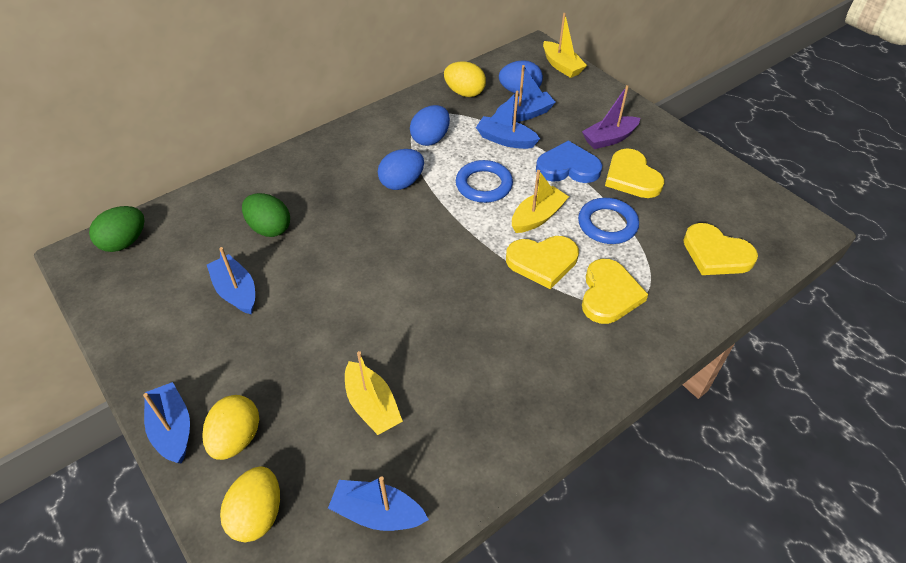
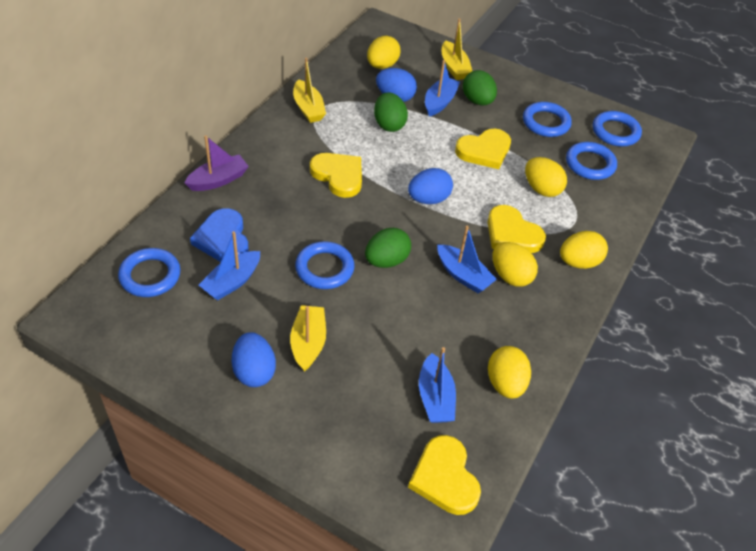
blue boat: [143,382,190,463] [207,247,255,314] [328,476,429,531] [476,91,540,149] [496,65,556,122] = 5 -> [199,231,260,300] [419,347,456,423] [425,60,460,116] [437,226,497,293] = 4
blue ring: [456,160,513,203] [578,198,639,244] = 2 -> [118,248,180,297] [295,241,354,289] [523,102,572,137] [566,142,617,180] [593,111,642,146] = 5
green egg: [89,206,144,252] [242,193,290,237] = 2 -> [365,228,411,268] [374,93,408,132] [463,70,497,105] = 3
yellow egg: [202,395,259,460] [220,466,280,542] [444,61,486,97] = 3 -> [367,36,401,69] [488,346,531,399] [493,242,538,287] [525,157,567,197] [560,231,608,269] = 5

